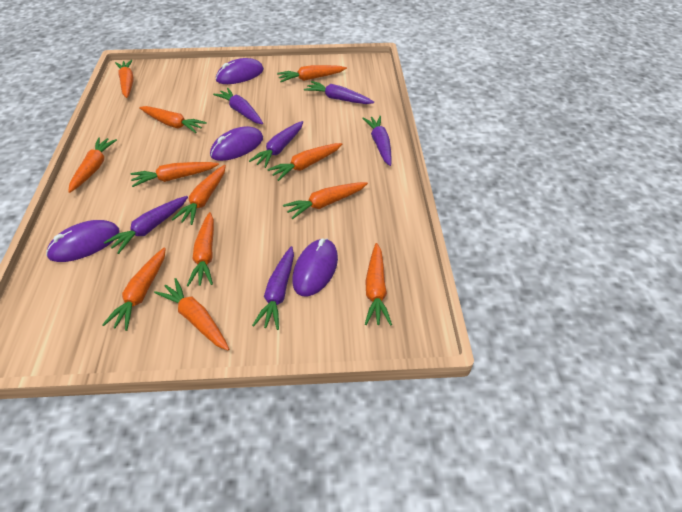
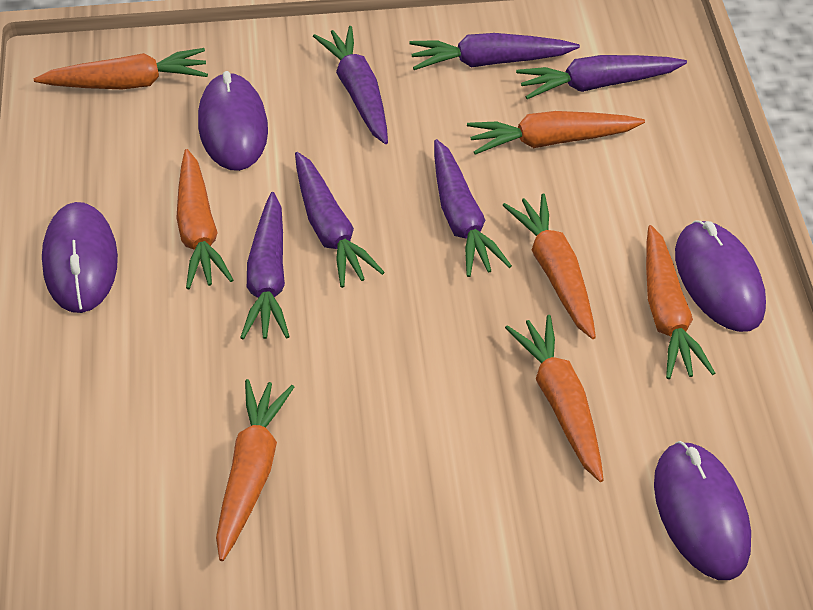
orange carrot: [68,138,117,193] [102,247,166,331] [115,60,134,98] [131,162,219,187] [139,106,207,133] [154,278,229,350] [172,165,226,225] [187,212,214,286] [267,143,342,181] [277,65,347,82] [283,182,368,219] [365,243,392,326] = 12 -> [34,48,208,89] [176,149,233,289] [216,379,294,561] [467,111,645,155] [502,193,596,339] [505,315,604,482] [646,225,715,379] = 7

